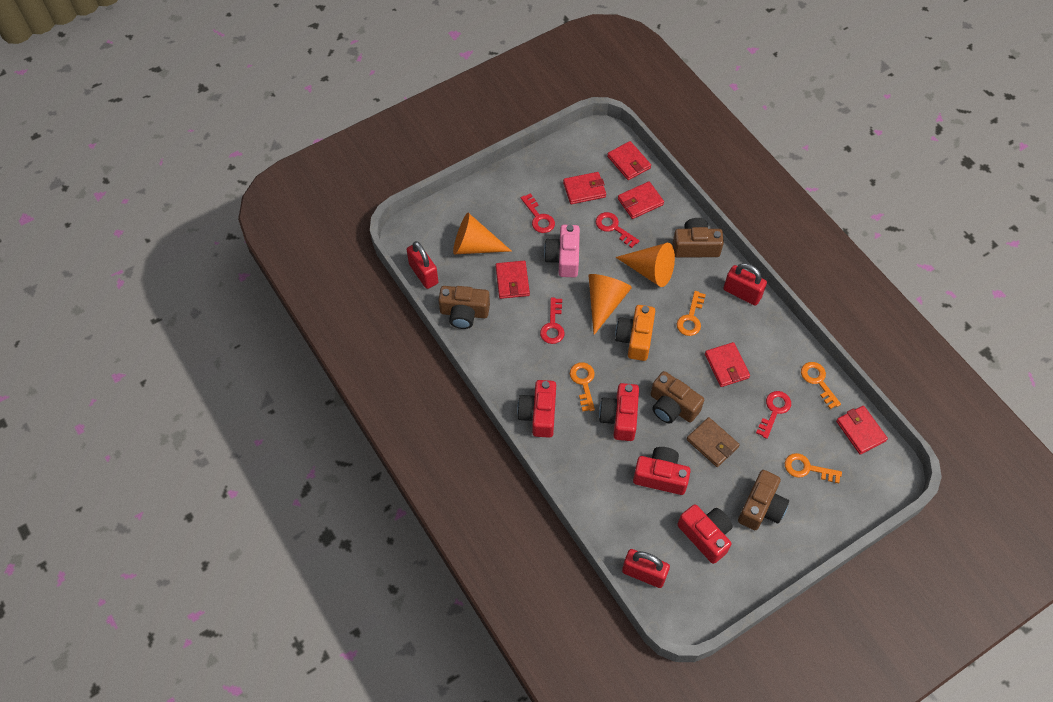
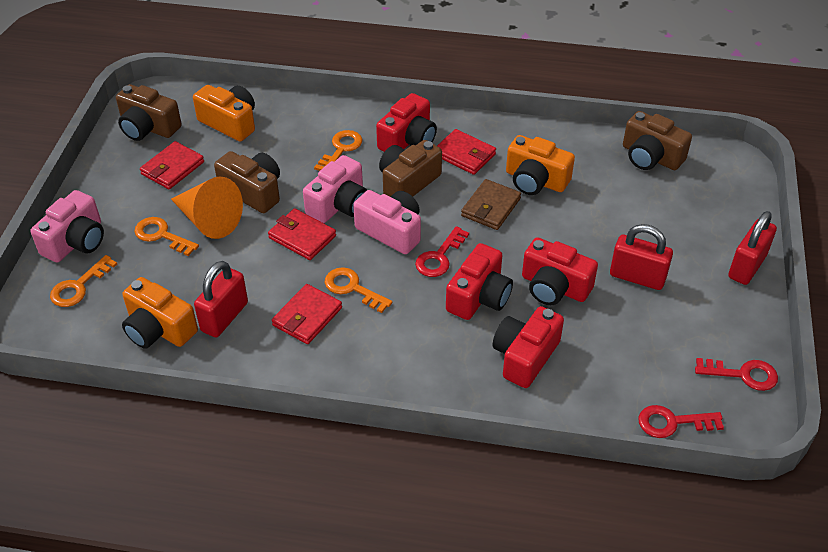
orange camera: [615,305,655,361] = 1 -> [122,277,198,349] [193,85,255,142] [506,135,575,195] = 3
orange cone: [453,213,511,254] [588,274,632,335] [616,243,675,287] = 3 -> [171,177,243,239] = 1
pink camera: [544,225,580,277] = 1 -> [30,190,104,263] [303,155,367,223] [353,190,421,254] = 3
red key: [521,193,555,233] [540,298,564,344] [596,212,639,248] [756,391,791,439] = 4 -> [415,226,469,277] [638,405,724,438] [695,358,778,391] = 3
red wallet: [496,261,530,299] [563,172,606,204] [607,141,651,180] [618,181,664,219] [705,342,750,387] [836,406,888,454] = 6 -> [140,141,204,189] [268,208,336,260] [272,284,342,344] [437,129,496,175] = 4

